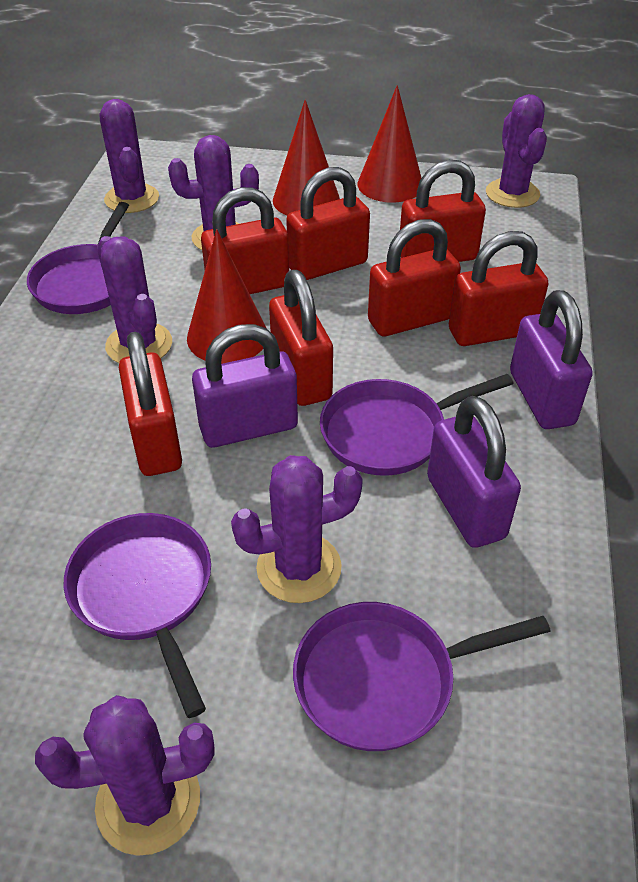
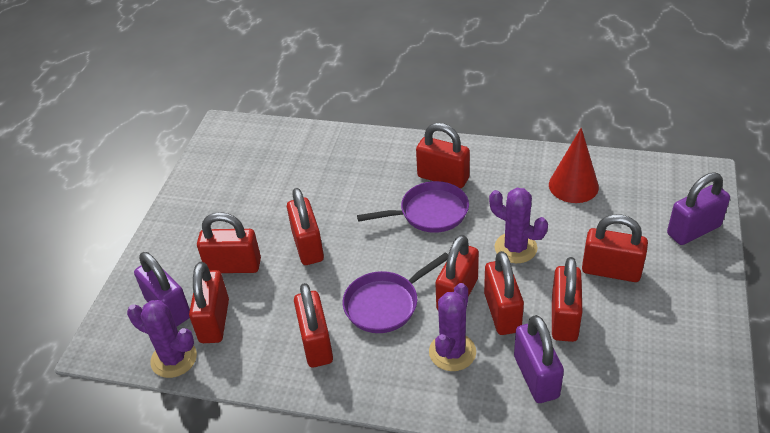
purple cactus: [35,695,215,856] [97,236,172,363] [100,99,159,213] [168,135,259,250] [231,455,363,603] [486,94,547,208] = 6 -> [127,300,197,378] [429,283,476,371] [489,188,548,263] = 3
purple pan: [27,202,129,314] [64,513,211,718] [293,602,551,751] [320,374,514,476] = 4 -> [343,252,448,333] [357,181,469,233] = 2
red cone: [187,229,266,364] [273,100,340,215] [358,85,421,203] = 3 -> [549,128,599,203] = 1
red padlock: [119,332,182,476] [201,187,289,294] [269,270,333,406] [286,167,370,280] [368,219,461,336] [400,160,486,262] [449,231,548,346] = 7 -> [189,262,229,343] [197,212,261,273] [287,188,324,265] [294,283,333,367] [416,123,470,188] [435,235,479,310] [484,251,524,335] [552,257,582,342] [582,214,648,282] = 9

